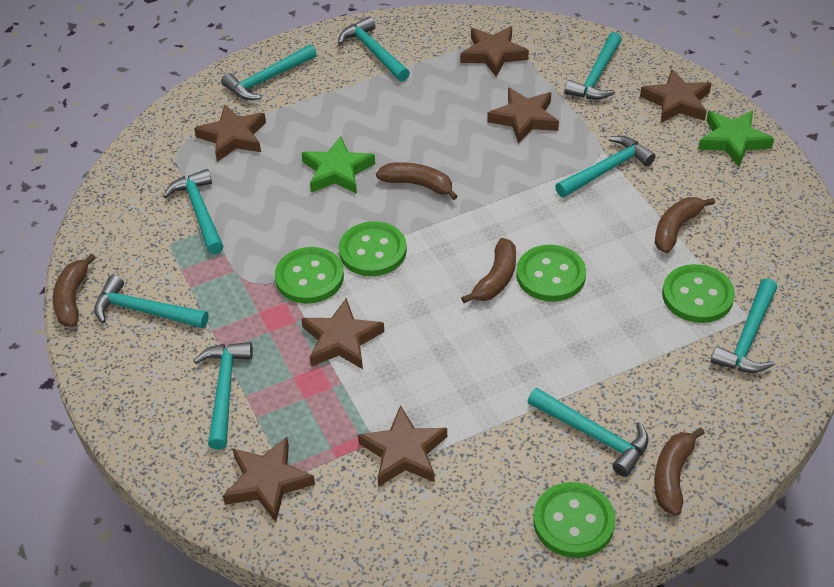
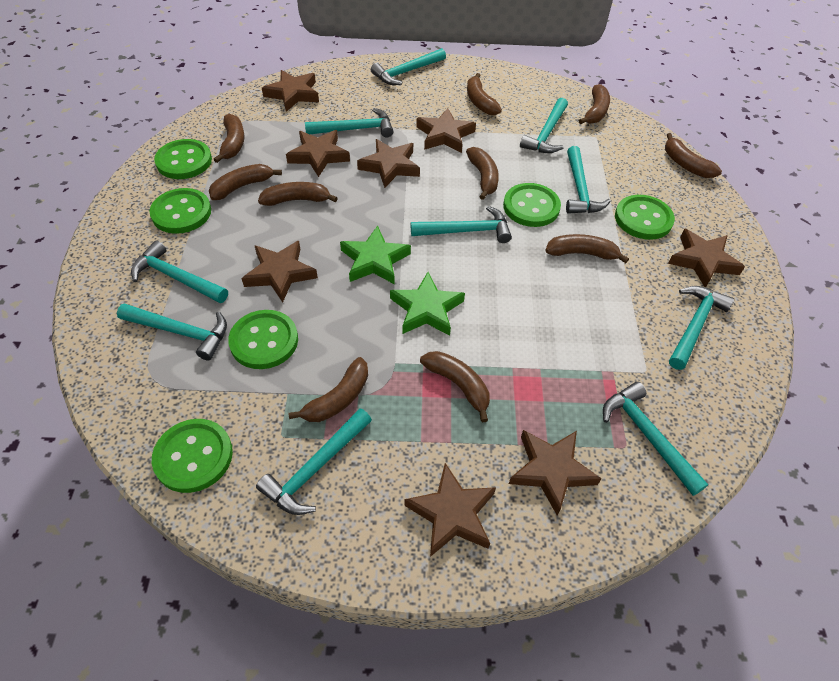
brown banana: [53,254,96,327] [376,162,458,200] [461,238,516,303] [654,428,705,516] [655,197,715,253] = 5 -> [209,164,282,200] [213,114,244,163] [258,182,338,206] [288,357,368,422] [420,351,490,422] [466,147,499,200] [467,73,502,115] [545,234,629,263] [579,84,610,124] [665,133,722,178] = 10
brown star: [194,105,266,162] [223,437,315,522] [301,298,384,369] [358,405,447,487] [461,26,529,77] [487,87,559,144] [640,69,712,123] = 7 -> [241,241,318,302] [262,70,319,112] [286,130,350,177] [357,139,420,188] [404,463,496,557] [416,108,476,153] [509,430,602,515] [668,229,745,288] = 8
green button: [275,247,344,304] [339,221,407,276] [517,245,586,302] [533,482,615,558] [662,264,735,323] = 5 -> [150,188,211,234] [152,419,233,493] [154,139,212,179] [228,310,298,369] [503,183,561,227] [615,195,675,240] = 6
turquoise hammer: [94,275,209,328] [163,169,223,254] [193,342,253,449] [221,44,317,100] [338,16,410,82] [528,388,649,477] [555,136,656,197] [564,32,622,100] [711,278,777,373] = 9 -> [117,303,227,361] [131,241,228,303] [256,408,372,515] [305,108,393,137] [371,48,446,85] [411,206,512,243] [520,98,568,153] [566,146,611,214] [603,382,708,496] [669,286,734,370] = 10

